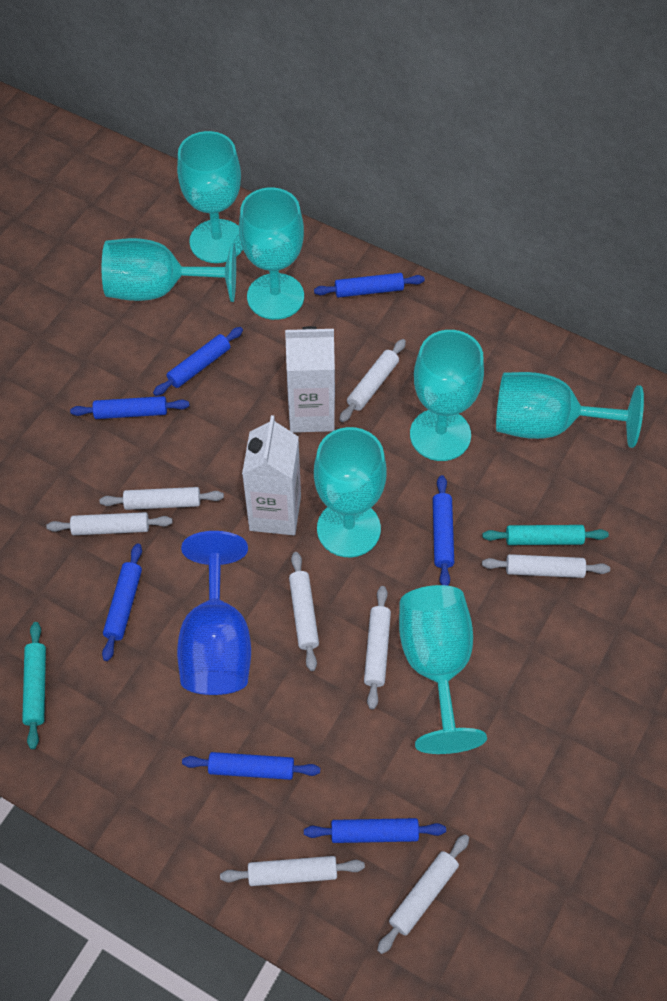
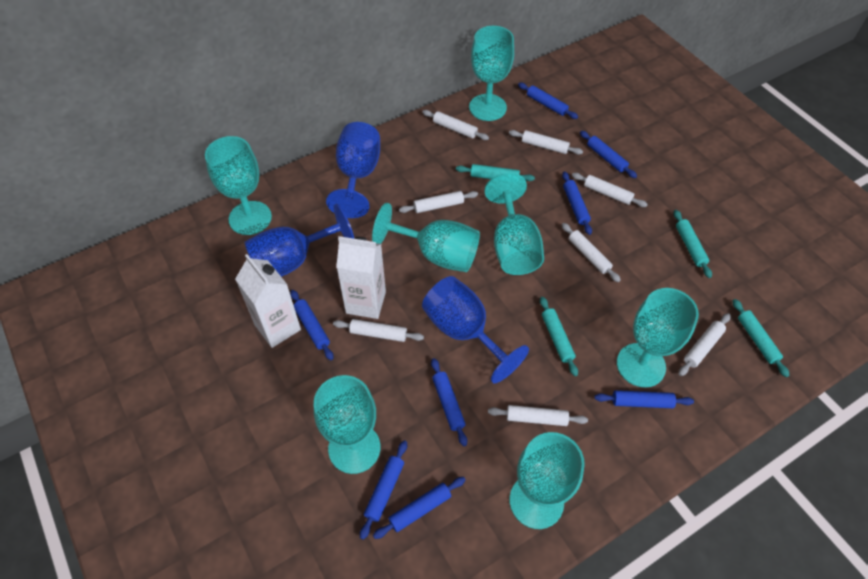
blue goblet: [177,531,251,695] = 1 -> [244,204,354,277] [326,122,380,218] [422,276,529,383] = 3
blue rolling pin: [70,396,190,419] [102,543,142,661] [153,327,243,396] [182,752,320,780] [304,818,446,843] [314,273,425,298] [433,475,454,586] = 7 -> [290,290,334,360] [360,440,407,540] [373,477,466,539] [431,358,467,446] [518,83,578,119] [562,171,592,235] [580,131,637,178] [594,390,694,408] = 8
turquoise rolling pin: [22,622,46,749] [482,525,609,545] = 2 -> [456,164,535,181] [540,297,578,376] [674,210,712,278] [733,299,790,377] = 4

